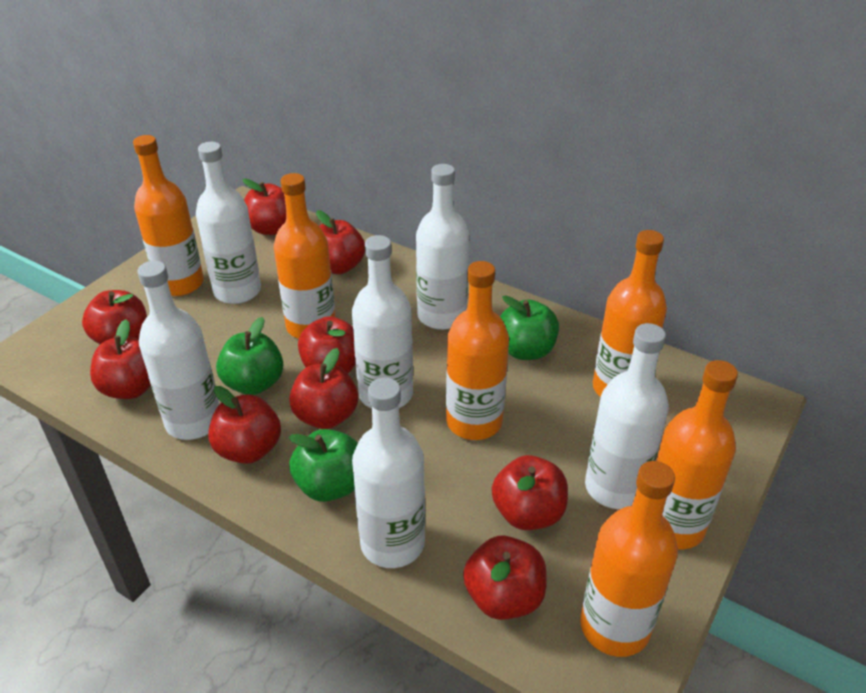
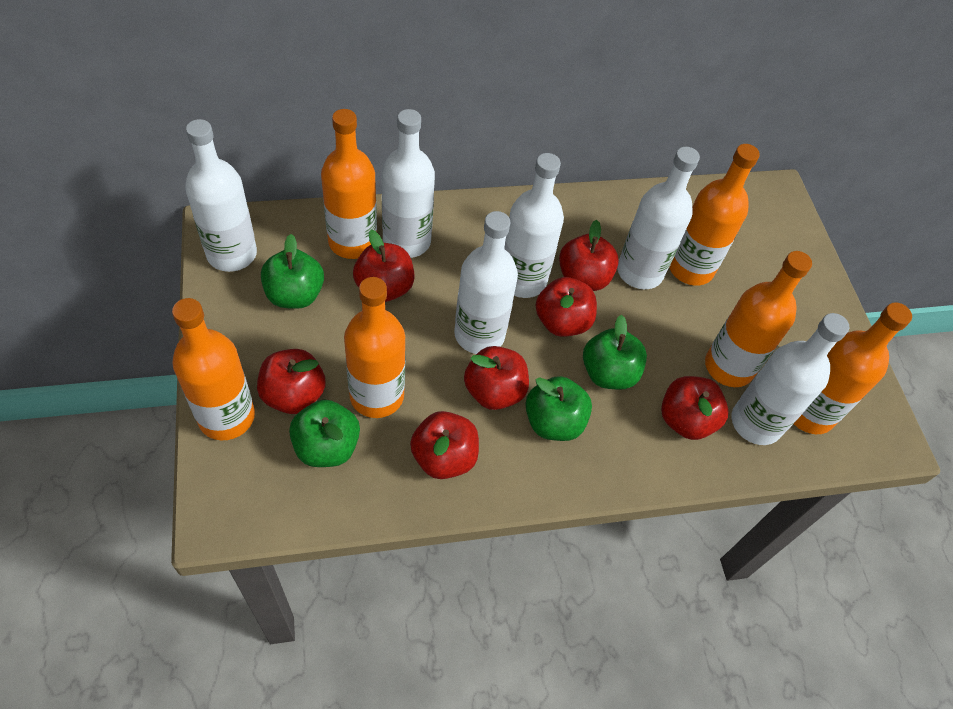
green apple: [216,317,283,395] [289,429,358,502] [500,295,559,360] = 3 -> [261,234,324,309] [289,400,360,467] [525,376,592,441] [583,315,647,390] = 4
red apple: [82,290,147,344] [90,319,151,399] [208,386,281,464] [243,178,286,235] [289,348,358,429] [298,316,356,373] [316,210,365,274] [463,536,547,620] [492,455,568,530] = 9 -> [257,349,326,414] [353,230,415,302] [410,411,479,479] [464,346,529,410] [535,277,597,337] [559,220,619,291] [661,376,728,440] = 7

